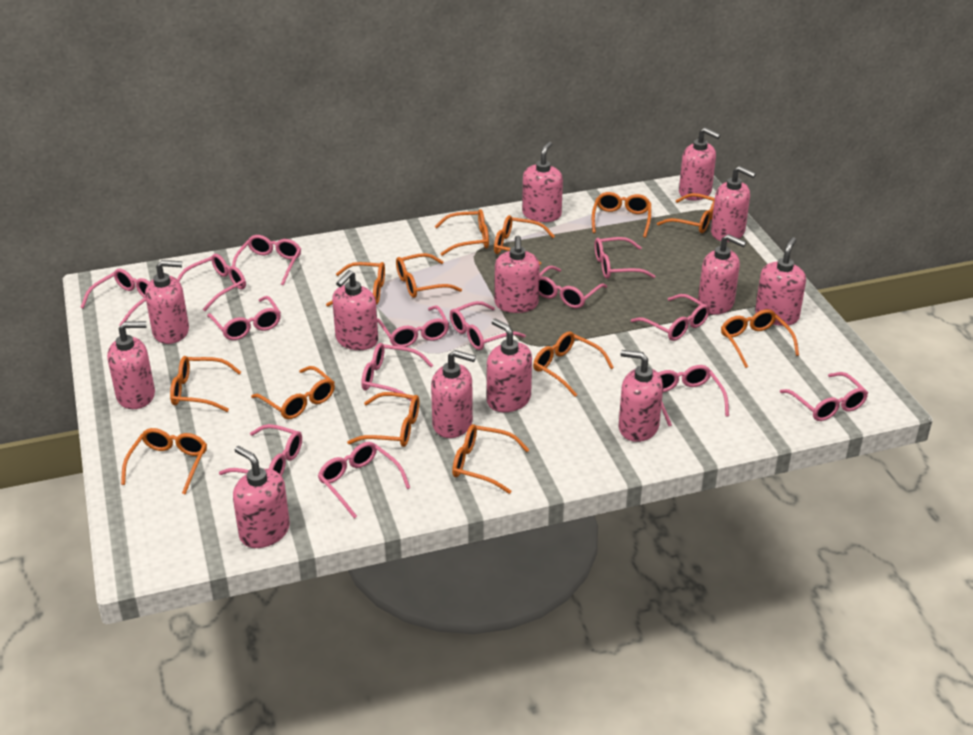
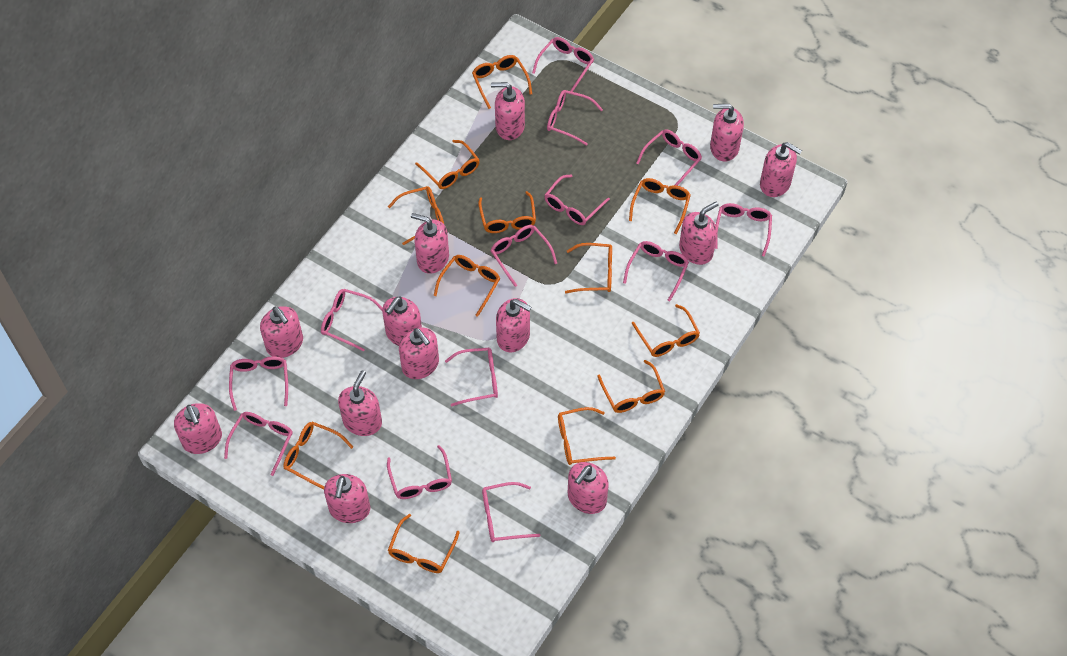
orange glasses: [121,428,207,495] [170,356,241,412] [251,366,335,419] [326,262,385,306] [347,392,419,447] [396,253,462,298] [435,209,489,256] [452,424,529,494] [494,215,555,265] [533,331,614,397] [592,192,651,238] [657,193,715,233] [721,309,799,368] = 13 -> [283,422,353,490] [388,186,444,245] [388,514,460,573] [415,140,480,189] [434,255,500,317] [472,55,532,109] [478,191,536,233] [558,407,616,465] [565,243,612,294] [597,360,665,413] [629,178,691,234] [632,304,700,357] = 12
pink glasses: [80,269,149,326] [177,254,246,311] [207,296,281,340] [219,424,302,476] [232,235,301,285] [318,442,410,518] [361,343,433,401] [377,305,449,347] [450,301,526,350] [539,266,607,308] [594,237,655,279] [631,294,710,341] [659,365,729,426] [780,372,868,421] = 14 -> [224,412,293,476] [229,356,288,411] [321,289,383,352] [387,445,452,499] [445,348,498,406] [482,482,540,542] [490,225,557,287] [532,37,594,92] [544,175,610,225] [547,90,603,146] [623,241,689,301] [636,129,702,186] [715,203,772,257] = 13

